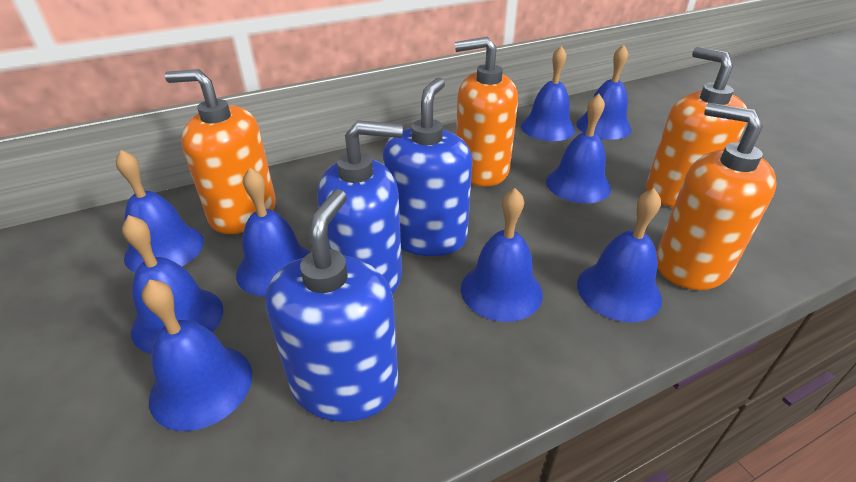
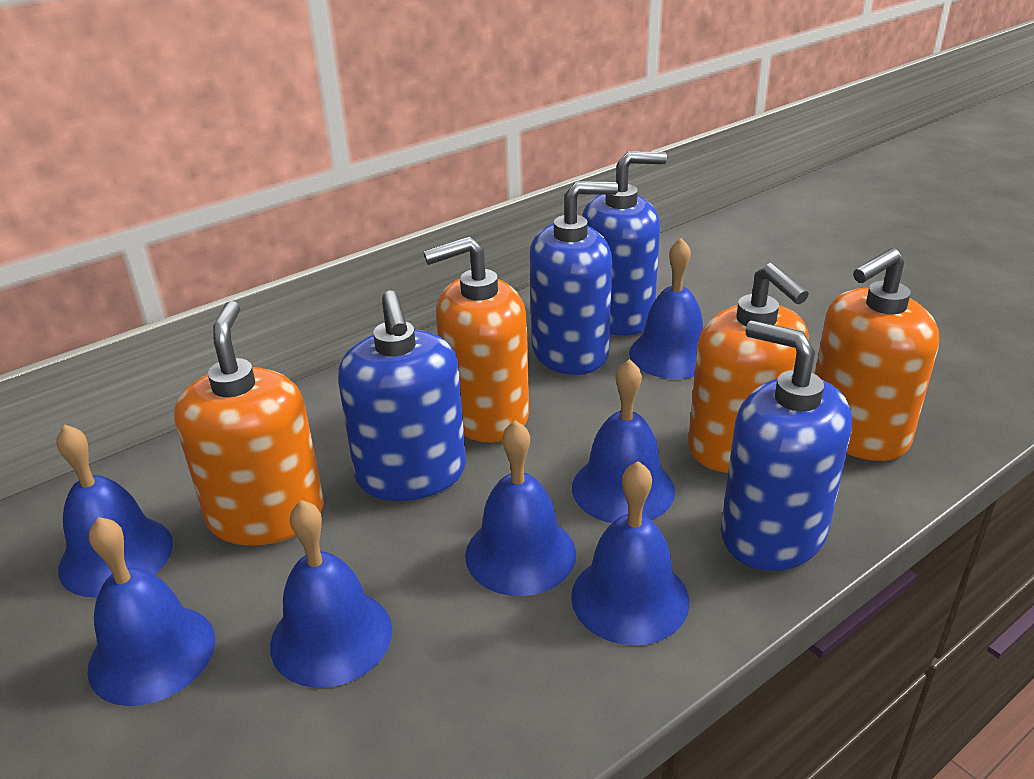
blue bell: [116,150,204,272] [122,215,223,354] [142,279,252,431] [236,168,311,297] [461,188,543,322] [521,46,575,141] [546,94,611,203] [576,45,632,140] [577,188,662,322] = 9 -> [56,425,173,597] [87,517,215,706] [270,500,392,688] [465,420,576,596] [571,461,689,645] [572,359,675,523] [629,238,703,379] = 7
blue soap dispenser: [265,189,399,422] [317,120,403,294] [383,77,472,256] = 3 -> [338,290,466,501] [529,181,618,375] [582,151,667,336] [721,320,852,571] = 4

